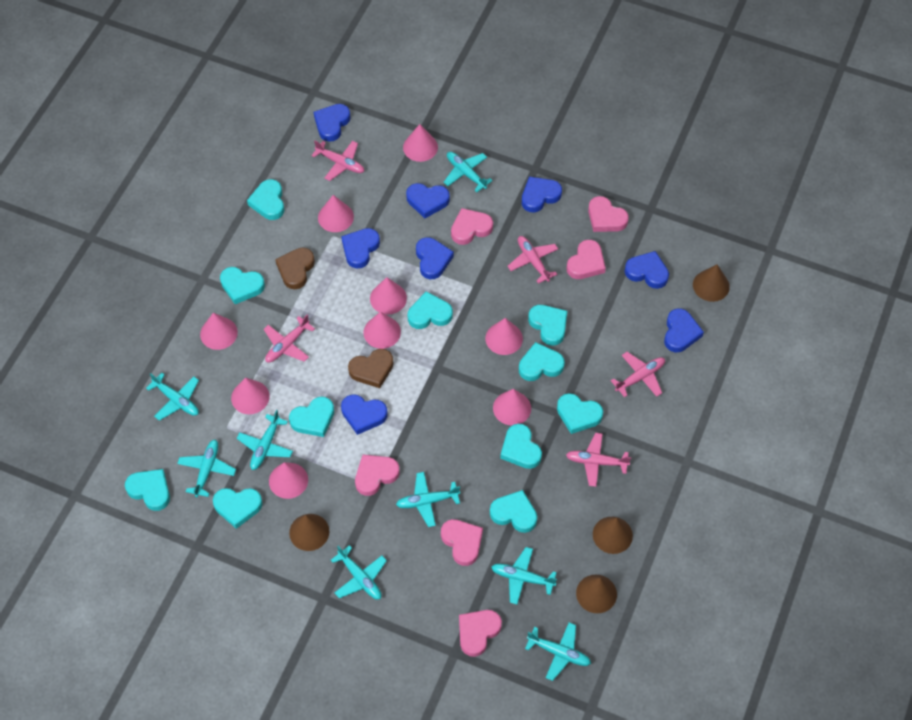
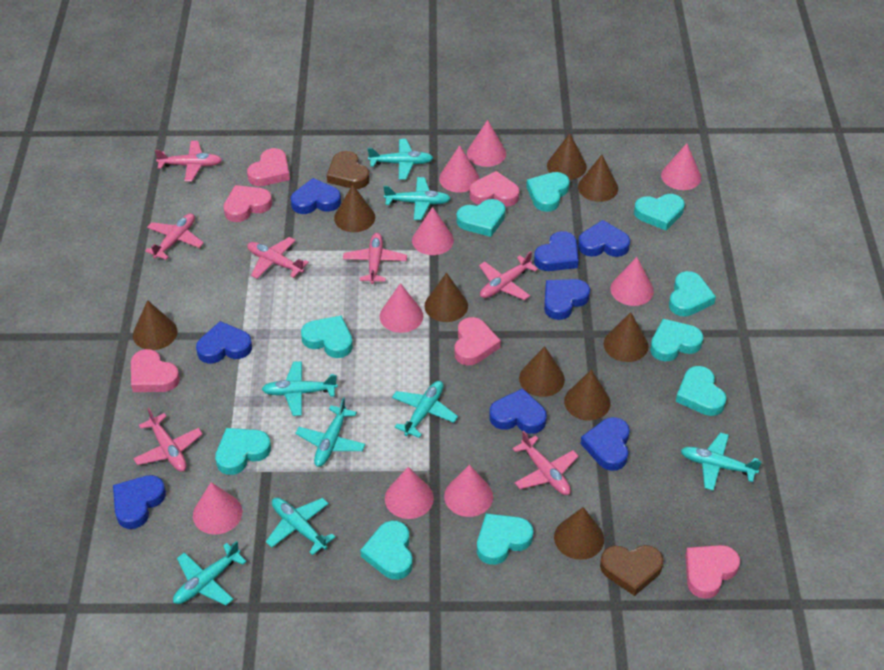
brown cone: [289,514,330,551] [576,575,617,613] [593,517,633,554] [693,264,730,302] = 4 -> [133,300,178,350] [334,184,375,232] [425,273,468,322] [519,346,565,397] [547,133,587,180] [554,507,604,560] [564,370,611,420] [578,155,618,202] [604,312,648,362] = 9
pink plane: [263,315,315,363] [311,140,364,181] [508,236,558,284] [566,433,631,487] [611,352,665,397] = 5 -> [133,408,203,472] [145,213,204,260] [155,141,222,182] [247,237,309,279] [343,233,407,284] [479,251,538,300] [512,431,579,495] = 7
turquoise heart: [125,469,170,511] [213,488,262,529] [220,267,265,304] [247,179,285,220] [289,397,334,437] [408,291,453,329] [490,490,537,533] [500,424,542,469] [519,342,565,381] [528,305,567,346] [557,393,603,434] = 11 -> [215,428,271,475] [301,316,353,358] [360,521,413,580] [456,199,505,237] [477,513,533,565] [526,172,570,212] [634,194,685,231] [650,319,703,361] [669,271,716,317] [676,366,726,416] = 10

